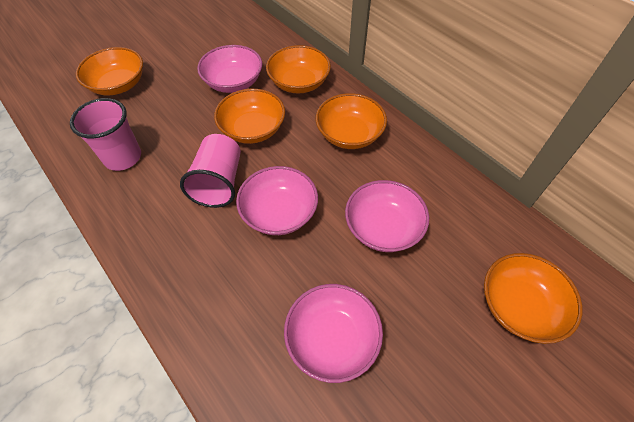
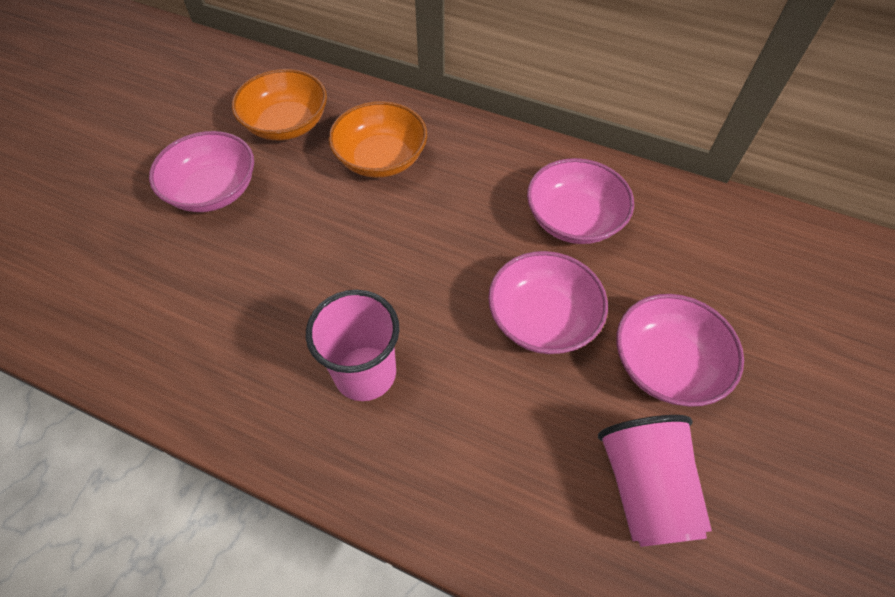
orange bowl: [76,47,143,95] [214,89,285,144] [266,45,331,93] [316,93,387,149] [484,253,583,344] = 5 -> [232,69,327,140] [329,101,427,178] = 2

